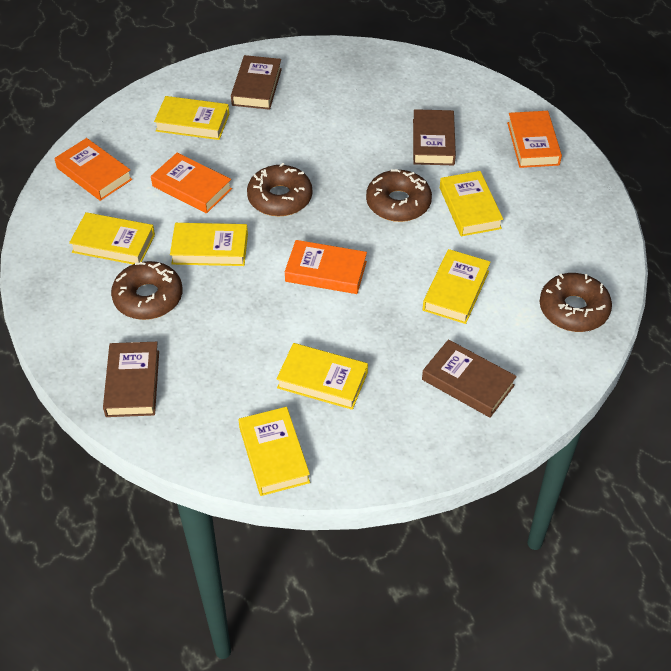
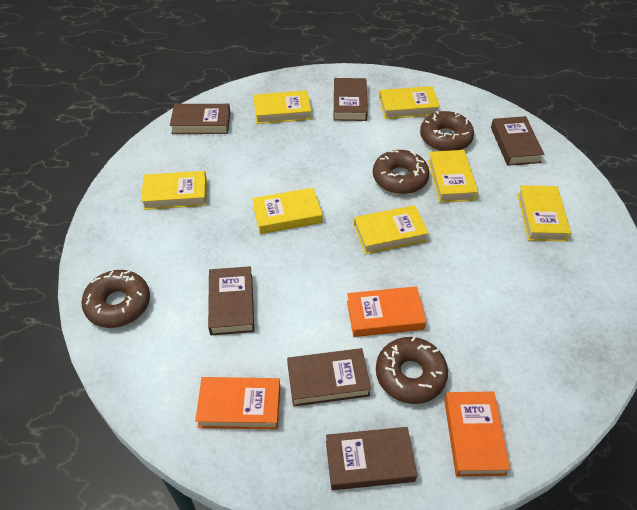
brown book: [103,342,159,417] [231,55,282,110] [413,109,456,165] [422,339,517,418] = 4 -> [170,104,230,134] [208,266,254,335] [287,348,371,407] [326,427,417,490] [334,78,368,121] [491,116,544,166] = 6
orange book: [55,138,132,201] [151,153,232,214] [285,240,367,294] [507,111,562,168] = 4 -> [195,377,280,429] [347,286,426,337] [444,392,510,477] = 3

